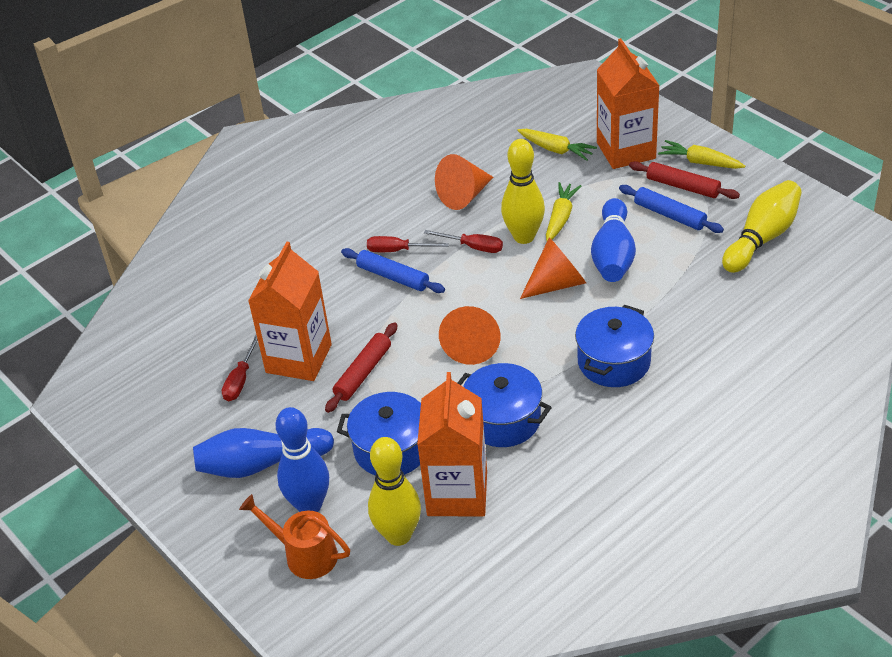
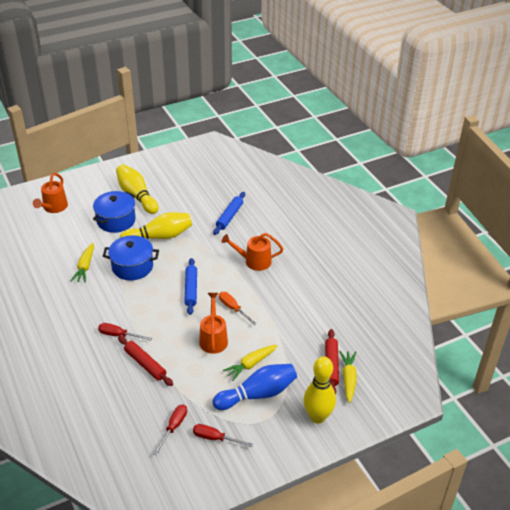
blue bowling pin: [193,428,334,478] [275,407,329,512] [591,198,636,282] = 3 -> [213,364,297,410] = 1
blue pot: [337,392,421,476] [458,363,552,447] [575,305,654,387] = 3 -> [93,191,136,233] [103,235,159,280] = 2
orange carton: [248,241,332,381] [417,372,487,516] [597,38,660,169] = 3 -> none = 0
orange cone: [435,154,493,210] [439,306,501,365] [520,237,586,299] = 3 -> none = 0
orange screwdriver: none = 0 -> [219,292,257,325] = 1
orange watering can: [239,494,350,579] = 1 -> [33,173,68,213] [199,293,228,354] [221,233,283,271] = 3

